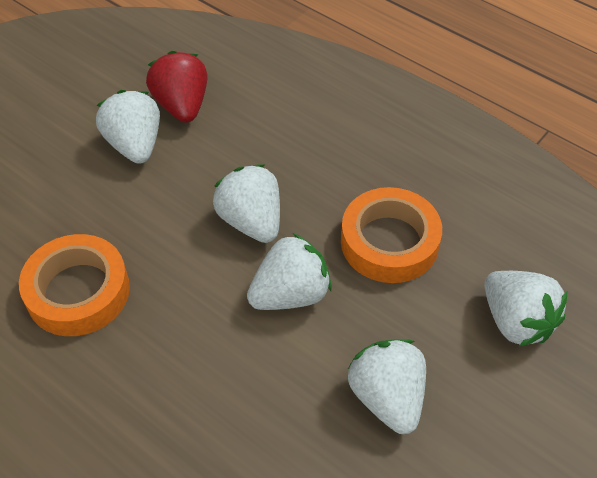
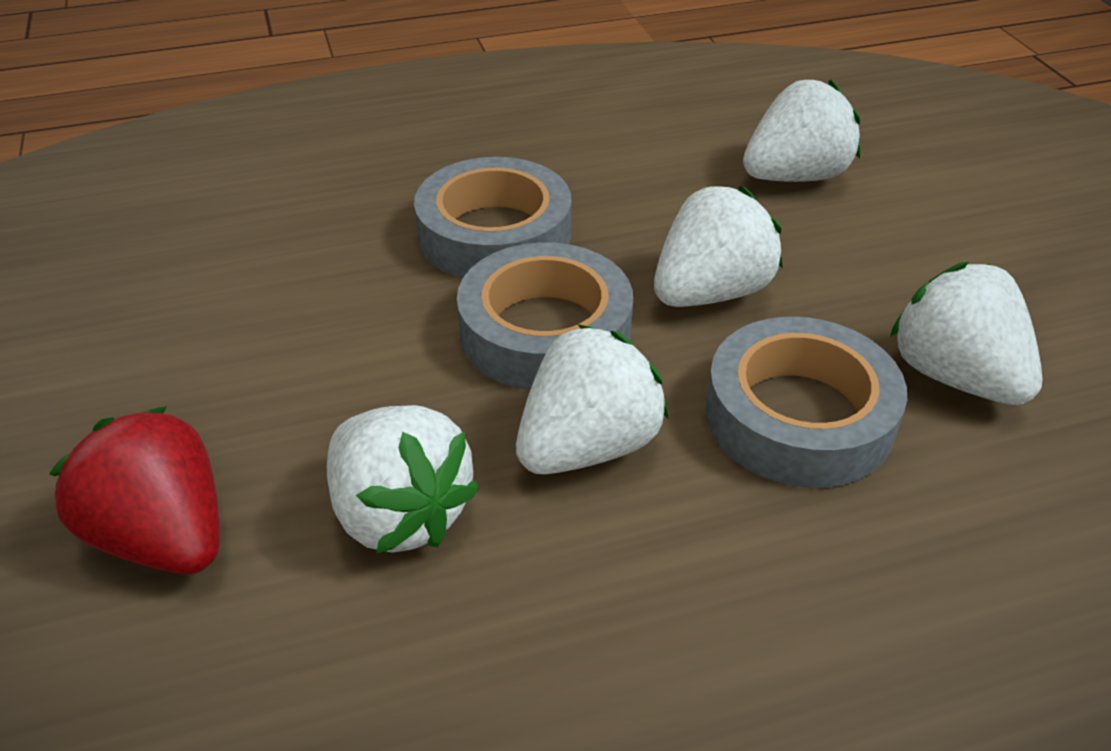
grey tape: none = 0 -> [414,157,571,278] [457,242,633,390] [705,317,907,488] = 3
orange tape: [19,234,130,336] [341,187,442,283] = 2 -> none = 0

